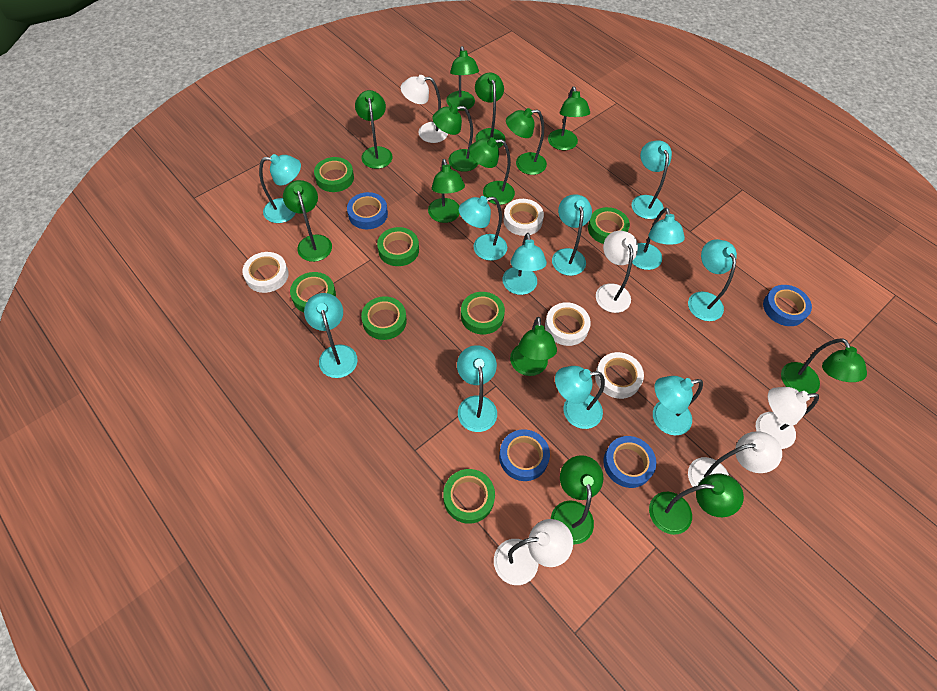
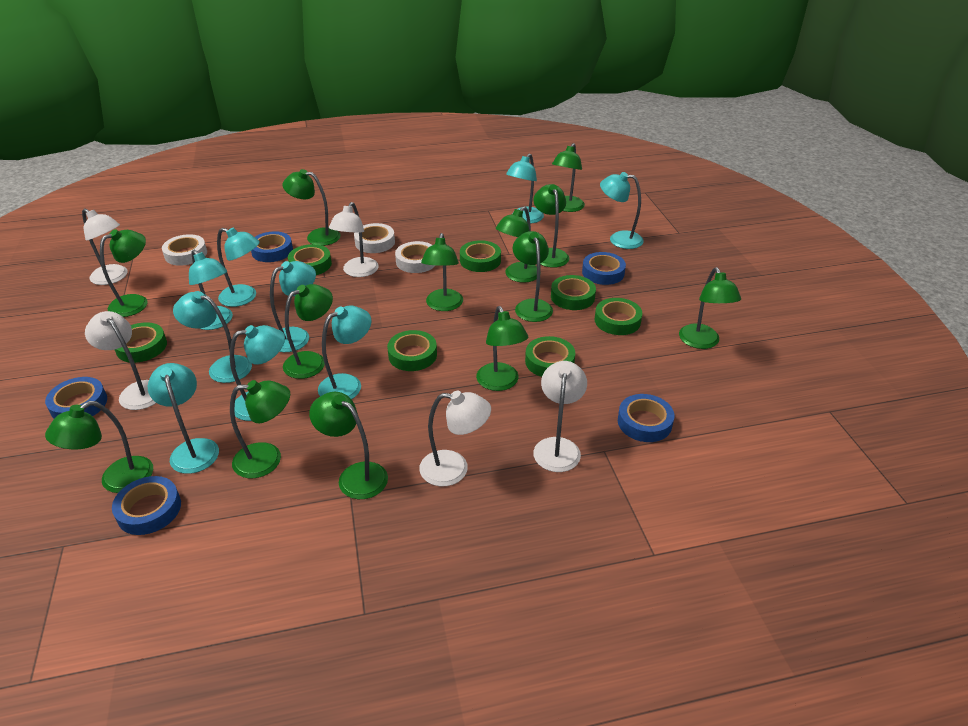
blue tape: [347,192,388,229] [499,429,550,481] [603,436,656,488] [763,285,812,326] = 4 -> [45,377,107,419] [112,476,181,535] [251,231,293,262] [582,252,626,285] [618,394,674,442] = 5
turquoise lamp: [259,154,301,223] [304,293,358,378] [457,345,497,432] [459,196,507,261] [502,233,547,295] [552,194,592,276] [555,366,605,429] [632,141,672,219] [632,208,685,270] [653,376,703,436] [688,239,737,321] = 11 -> [148,363,219,474] [173,291,252,383] [189,250,233,330] [217,227,260,307] [230,325,285,421] [270,261,316,352] [318,306,371,399] [506,153,544,224] [600,172,644,249] = 9
white tape: [242,252,289,293] [503,199,544,236] [545,302,591,346] [595,352,644,399] = 4 -> [162,234,207,266] [354,223,395,253] [395,241,436,273] = 3

